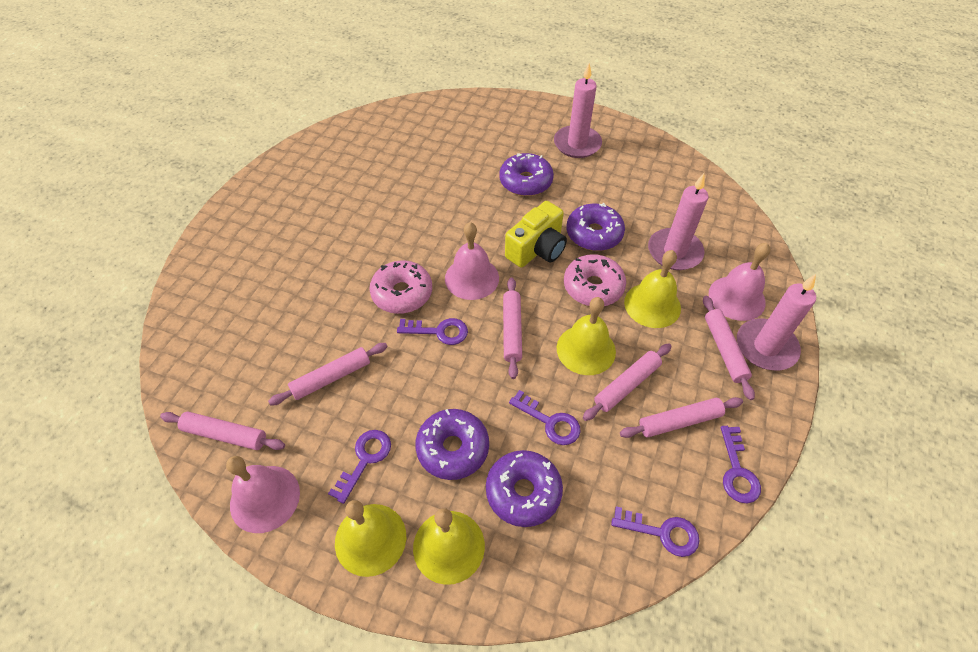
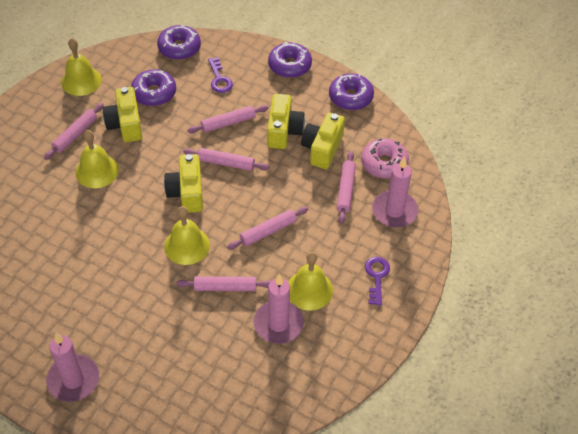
pink bell: [226,456,300,533] [445,222,499,300] [709,243,770,321] = 3 -> none = 0
pink donut: [369,260,432,314] [564,254,626,306] = 2 -> [361,138,409,178] = 1
purple key: [328,430,391,504] [397,318,468,345] [509,390,580,445] [611,506,699,557] [721,426,761,503] = 5 -> [208,57,233,93] [365,257,390,306] = 2
yellow camera: [505,201,567,268] = 1 -> [103,87,142,142] [164,154,203,213] [267,94,305,149] [301,113,345,169] = 4

